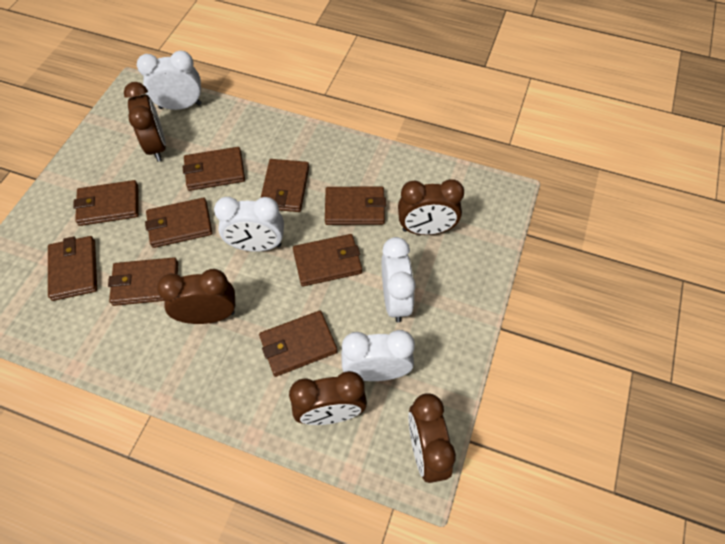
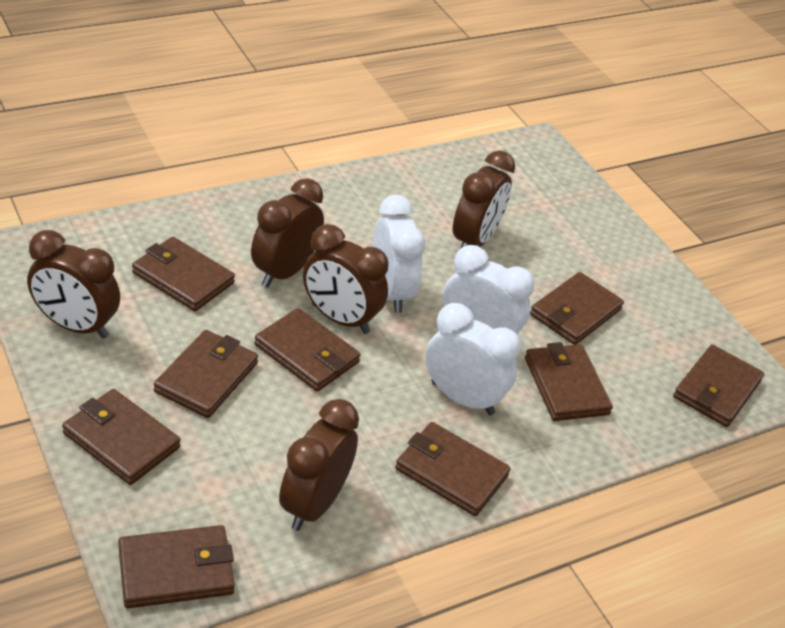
white clock: [137,50,201,110] [214,197,284,252] [341,330,415,381] [382,237,416,322] = 4 -> [373,195,425,313] [425,303,521,415] [443,245,534,334] = 3

